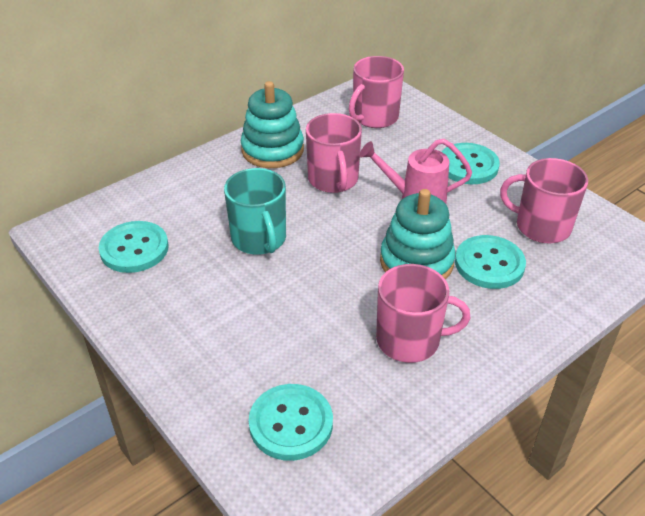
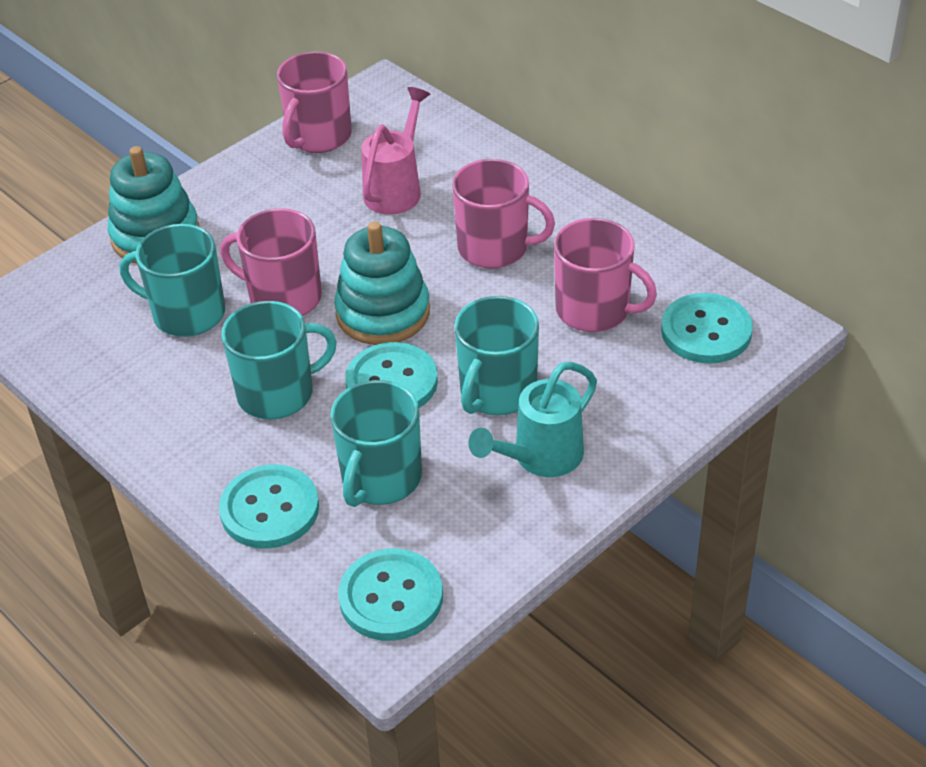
turquoise mug: [224,168,286,255] = 1 -> [120,224,225,337] [221,301,337,420] [330,380,422,507] [455,296,539,415] = 4
turquoise watering can: none = 0 -> [468,362,597,477] = 1

